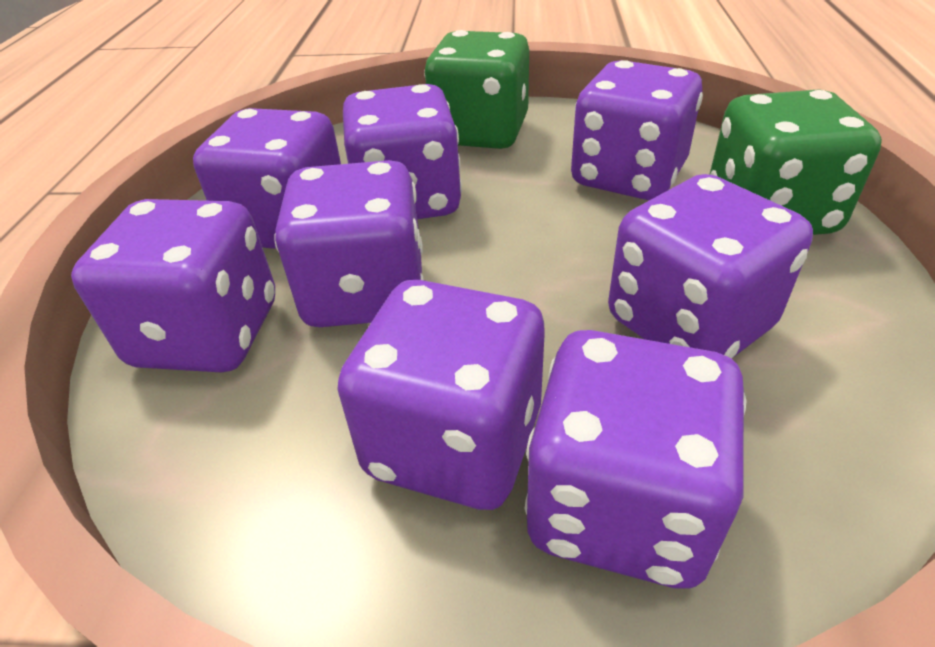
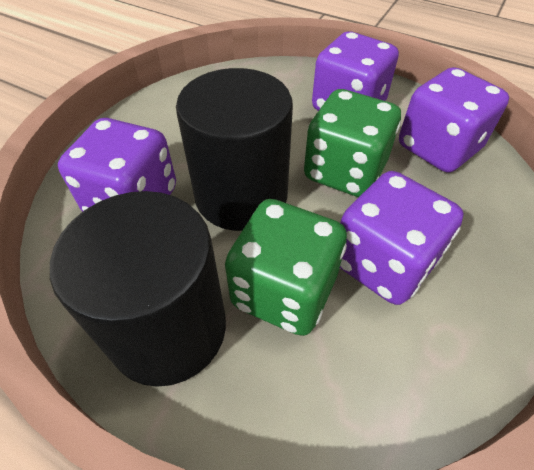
black cylinder: none = 0 -> [50,191,226,387] [176,68,293,231] = 2
purple dice: [71,199,275,372] [193,108,341,249] [274,160,424,327] [337,280,545,510] [343,84,462,219] [525,330,747,589] [571,60,703,200] [608,174,813,359] = 8 -> [58,118,176,212] [312,32,399,111] [340,171,464,305] [399,67,509,173] = 4

